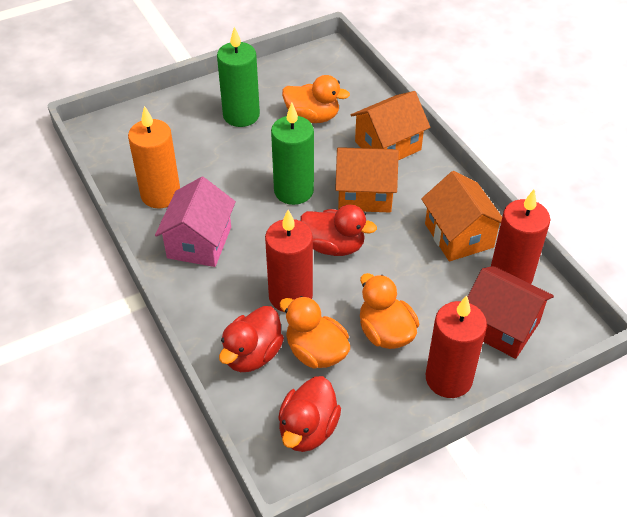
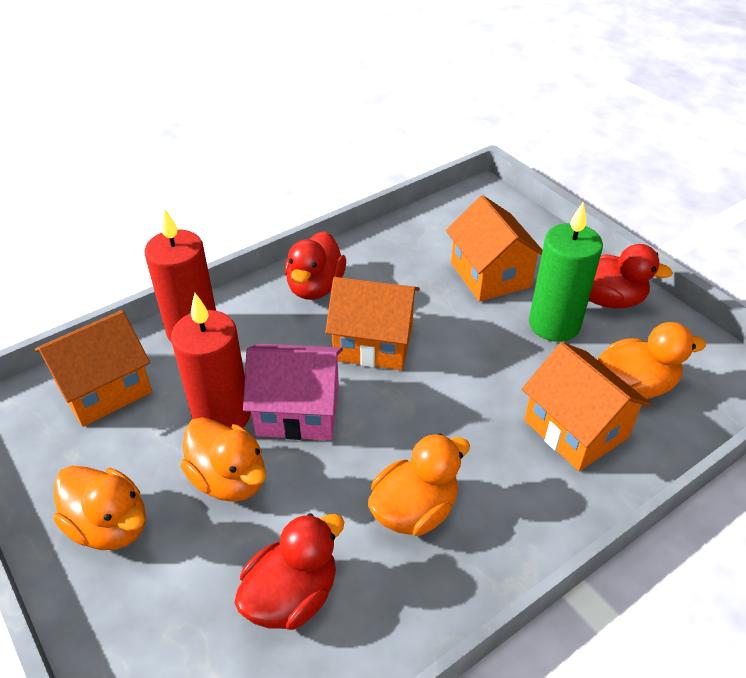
green candle: [217,27,260,127] [271,103,314,205] = 2 -> [529,202,603,342] = 1
orange candle: [128,106,180,208] = 1 -> none = 0
orange duck: [279,296,350,368] [282,75,350,123] [360,273,419,349] = 3 -> [54,465,146,550] [180,417,266,502] [368,434,470,536] [598,322,706,399] = 4
orange house: [335,147,399,212] [351,91,430,160] [421,171,502,261] = 3 -> [35,310,152,427] [325,277,420,370] [446,195,543,302] [522,342,652,471] = 4
red candle: [265,210,313,312] [426,295,487,398] [491,190,550,284] = 3 -> [145,208,216,343] [171,293,251,428] = 2
red house: [468,266,554,359] = 1 -> none = 0

